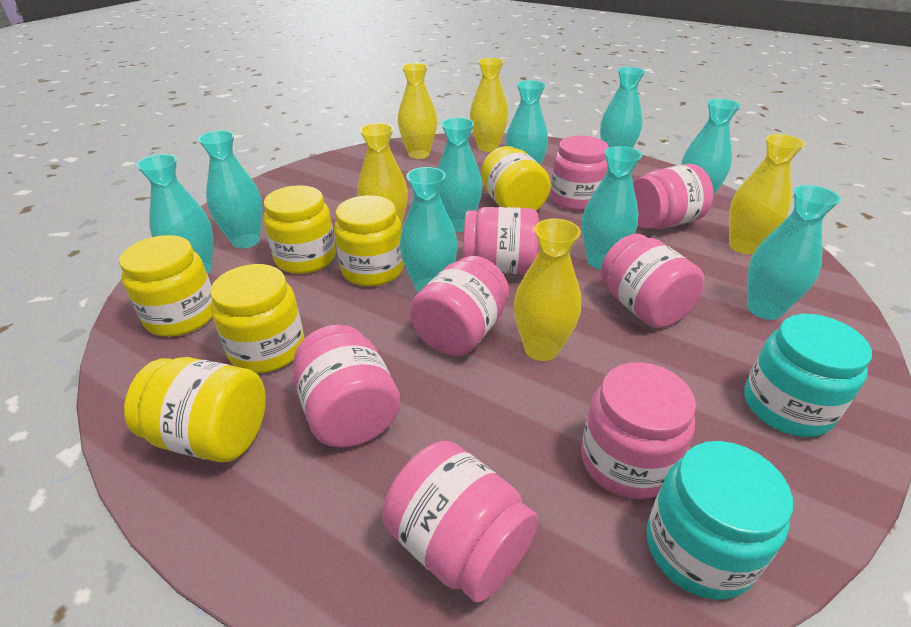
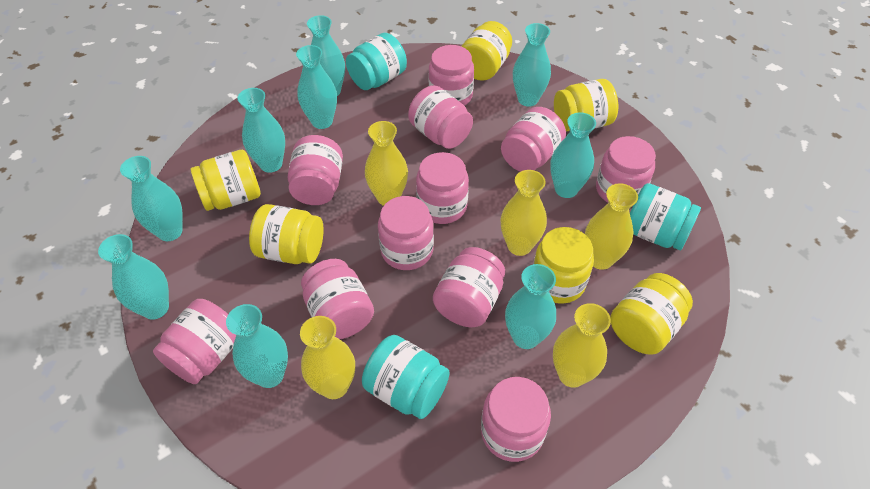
pink jar: [294,325,400,447] [383,441,538,602] [410,256,509,356] [463,207,539,274] [550,136,609,211] [581,362,696,499] [600,234,704,328] [633,164,713,229] = 8 -> [153,299,236,384] [288,135,343,205] [301,259,374,339] [378,196,434,270] [408,85,473,149] [416,152,469,224] [429,45,474,106] [433,247,505,327] [481,377,551,462] [501,107,566,172] [596,136,656,203] = 11
turquoise jar: [647,441,793,600] [744,314,872,437] = 2 -> [346,33,407,90] [362,335,450,419] [630,183,701,250] = 3

